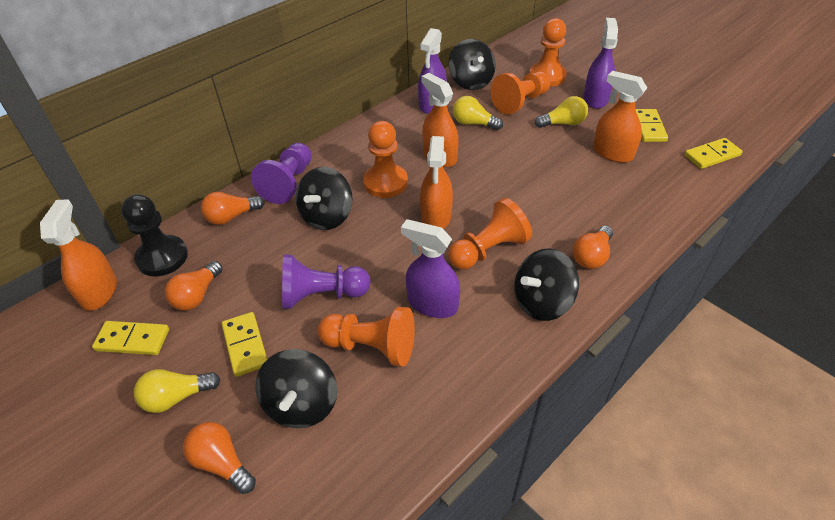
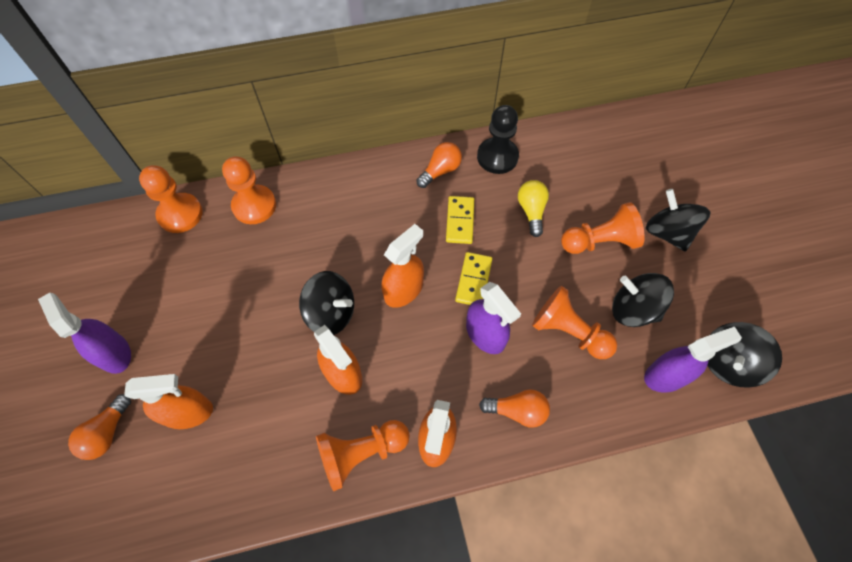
orange light bulb: [165,261,223,311] [183,422,256,494] [201,192,264,225] [573,226,613,269] = 4 -> [68,394,131,460] [416,142,462,188] [479,389,550,428] = 3
purple pawn: [251,143,312,204] [282,254,371,309] = 2 -> none = 0
yellow domino: [92,321,169,355] [222,312,267,377] [636,109,668,142] [684,138,743,169] = 4 -> [446,196,474,244] [455,252,492,305] = 2
yellow light bulb: [134,369,221,413] [453,96,503,130] [535,96,588,128] = 3 -> [518,180,549,237] = 1

